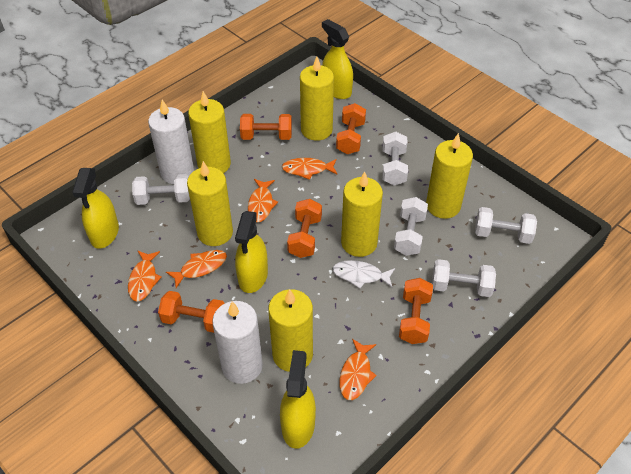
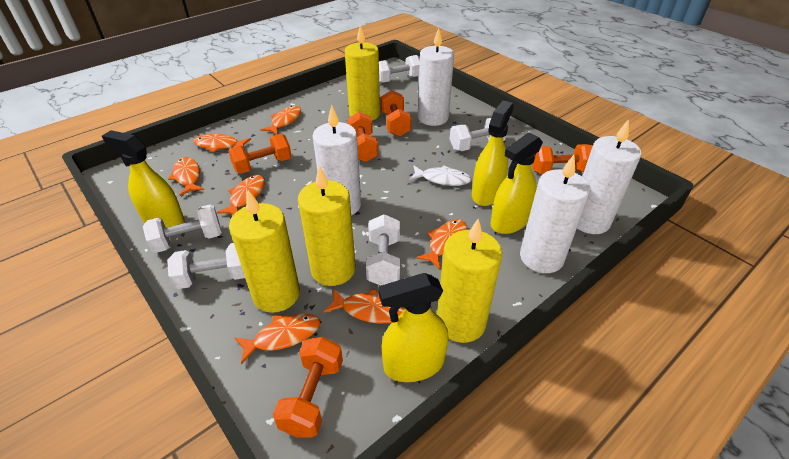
orange fish: [128,251,162,302] [166,250,227,288] [248,179,278,222] [282,158,337,180] [339,339,377,400] = 5 -> [168,157,204,196] [193,134,251,153] [217,175,265,215] [235,314,320,364] [261,106,301,135] [324,289,404,324] [416,219,467,269] = 7
white candle: [148,100,194,184] [212,301,263,384] = 2 -> [313,105,361,215] [418,28,454,126] [520,155,590,273] [577,119,641,234] = 4
yellow candle: [187,161,233,246] [188,91,231,173] [268,289,313,372] [300,56,334,141] [341,171,383,257] [426,133,473,219] = 6 -> [229,190,300,313] [298,165,356,286] [345,25,380,121] [437,219,502,343] = 4

